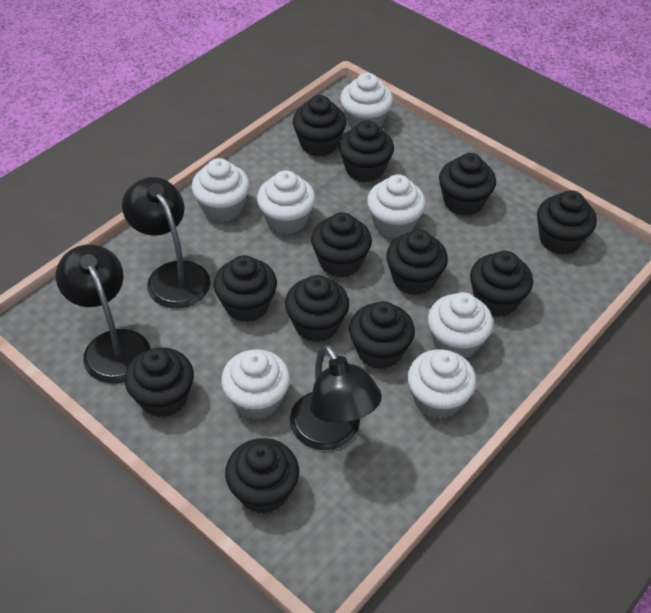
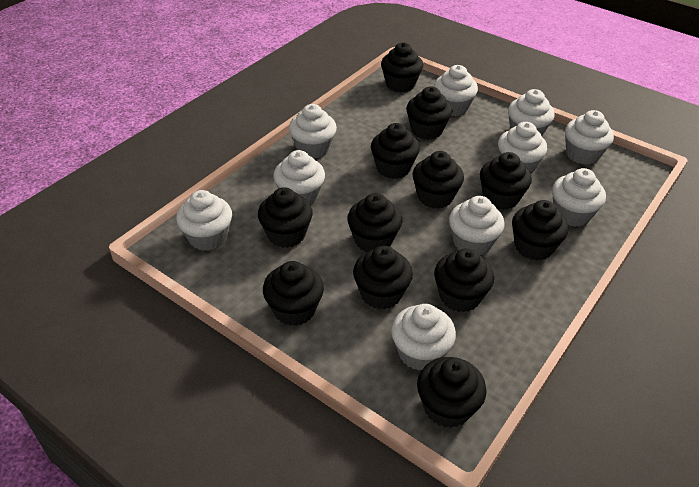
black lamp: [56,244,151,384] [122,177,210,309] [290,344,382,450] = 3 -> none = 0
white cupcake: [192,158,250,222] [221,349,290,419] [257,170,315,235] [340,73,393,128] [367,174,426,238] [407,349,476,419] [428,292,493,358] = 7 -> [176,190,232,251] [273,150,325,205] [289,104,337,159] [391,304,456,371] [434,65,478,116] [449,196,505,255] [498,122,547,174] [508,89,555,136] [552,168,606,227] [565,110,614,165] = 10

